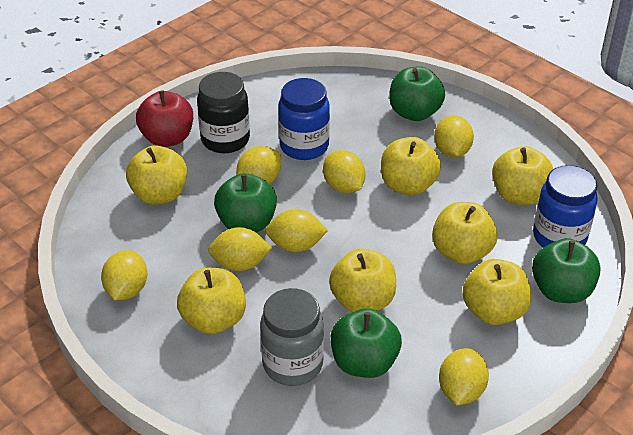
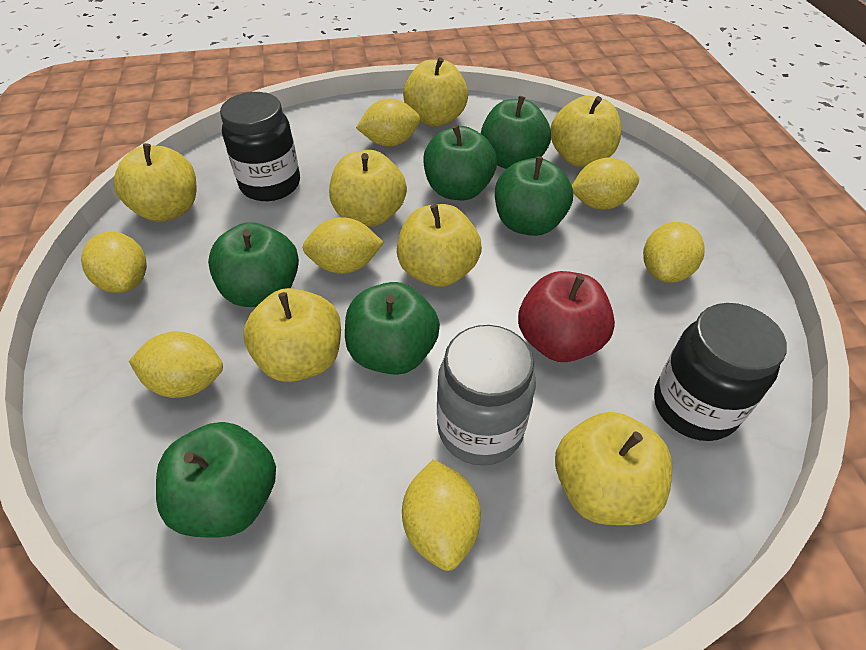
black jar: [197,72,250,153] = 1 -> [220,92,300,201] [654,303,787,441] = 2
blue jar: [278,78,330,160] [533,165,598,248] = 2 -> none = 0
green apple: [214,173,277,232] [331,308,402,378] [389,66,445,121] [532,238,601,303] = 4 -> [156,422,276,538] [208,222,299,307] [345,282,440,375] [423,125,497,201] [481,96,551,169] [495,156,573,236] = 6

